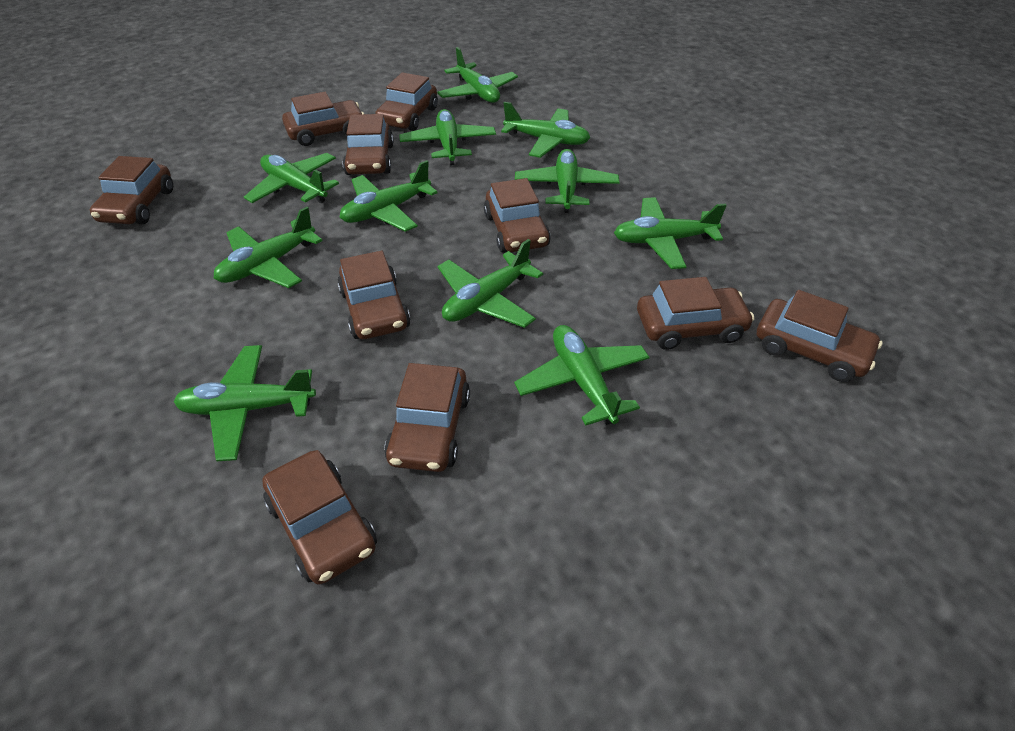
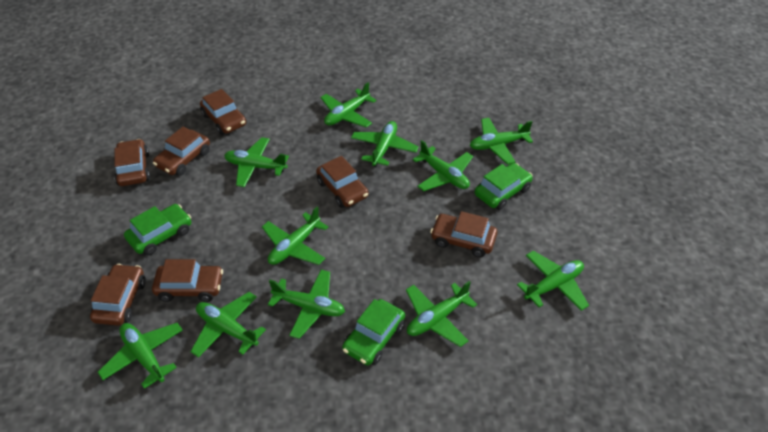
brown car: [90,156,173,224] [262,450,377,584] [282,92,364,146] [337,251,411,339] [343,114,394,175] [375,72,438,131] [384,363,470,472] [484,178,551,253] [637,277,754,350] [757,290,883,382] = 10 -> [90,264,146,326] [114,139,150,186] [152,259,223,302] [153,127,210,176] [200,89,247,135] [316,156,369,208] [430,211,498,257] = 7
green car: none = 0 -> [124,204,191,255] [342,299,405,365] [475,163,533,210] = 3

